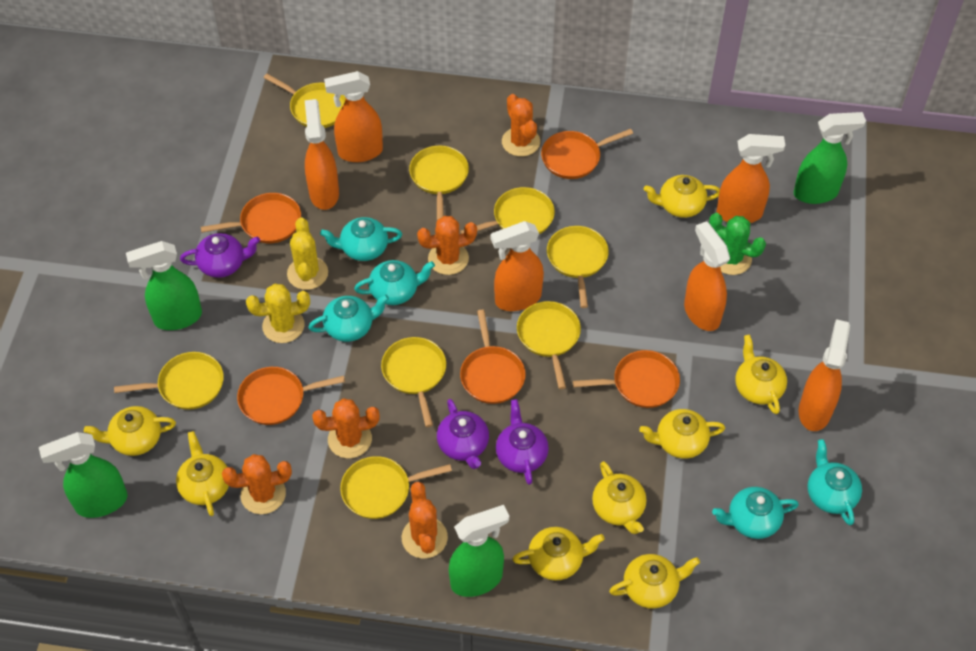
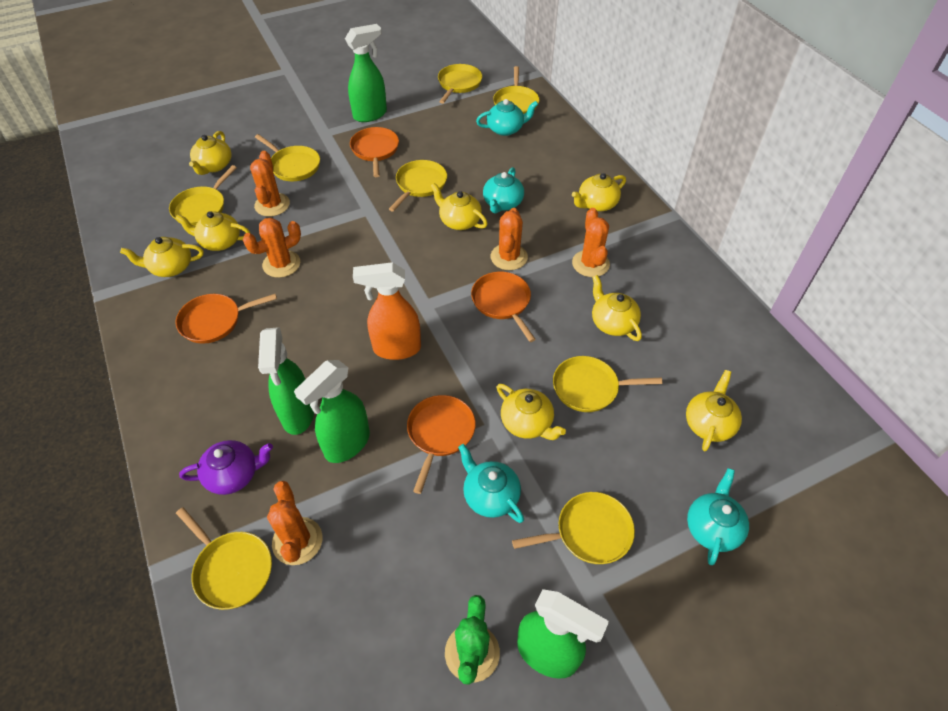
orange pan: [201,193,301,243] [237,367,345,425] [460,310,526,404] [541,129,633,179] [573,350,680,408] = 5 -> [176,294,277,344] [350,127,399,177] [407,395,476,494] [471,272,536,342] = 4
orange spray bottle: [305,99,339,210] [324,71,383,162] [491,221,544,311] [684,221,730,331] [716,134,785,223] [799,319,850,431] = 6 -> [353,262,421,360] = 1
purple teapot: [180,233,260,278] [437,399,489,469] [496,399,549,485] = 3 -> [179,440,273,495] = 1
turquoise teapot: [308,294,389,342] [320,217,402,261] [354,260,435,305] [712,487,799,539] [807,439,862,525] = 5 -> [458,444,524,523] [476,99,538,136] [483,167,524,214] [687,468,749,565] = 4
yellow cactus: [246,284,310,343] [287,218,328,290] = 2 -> none = 0

